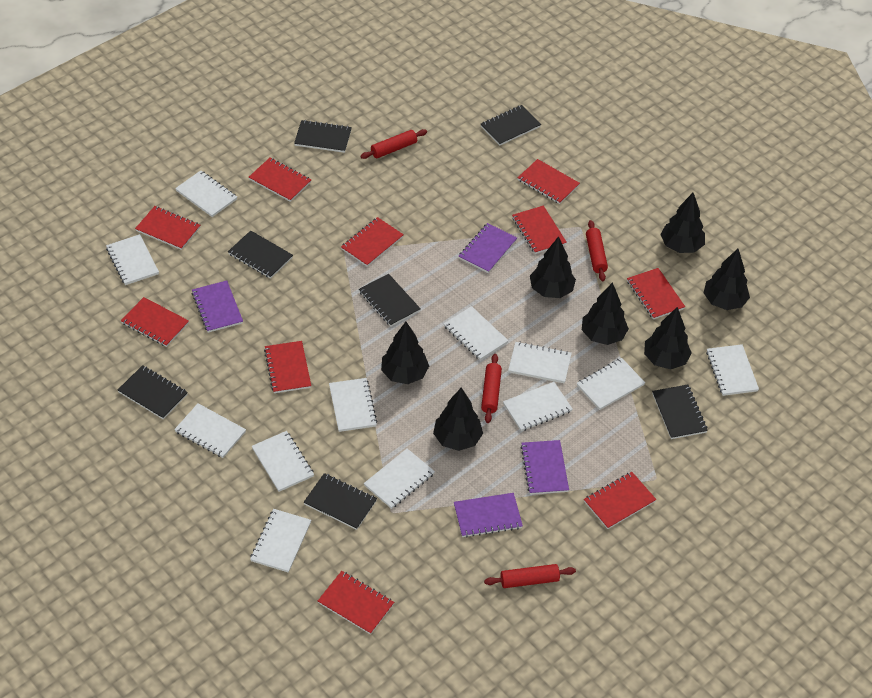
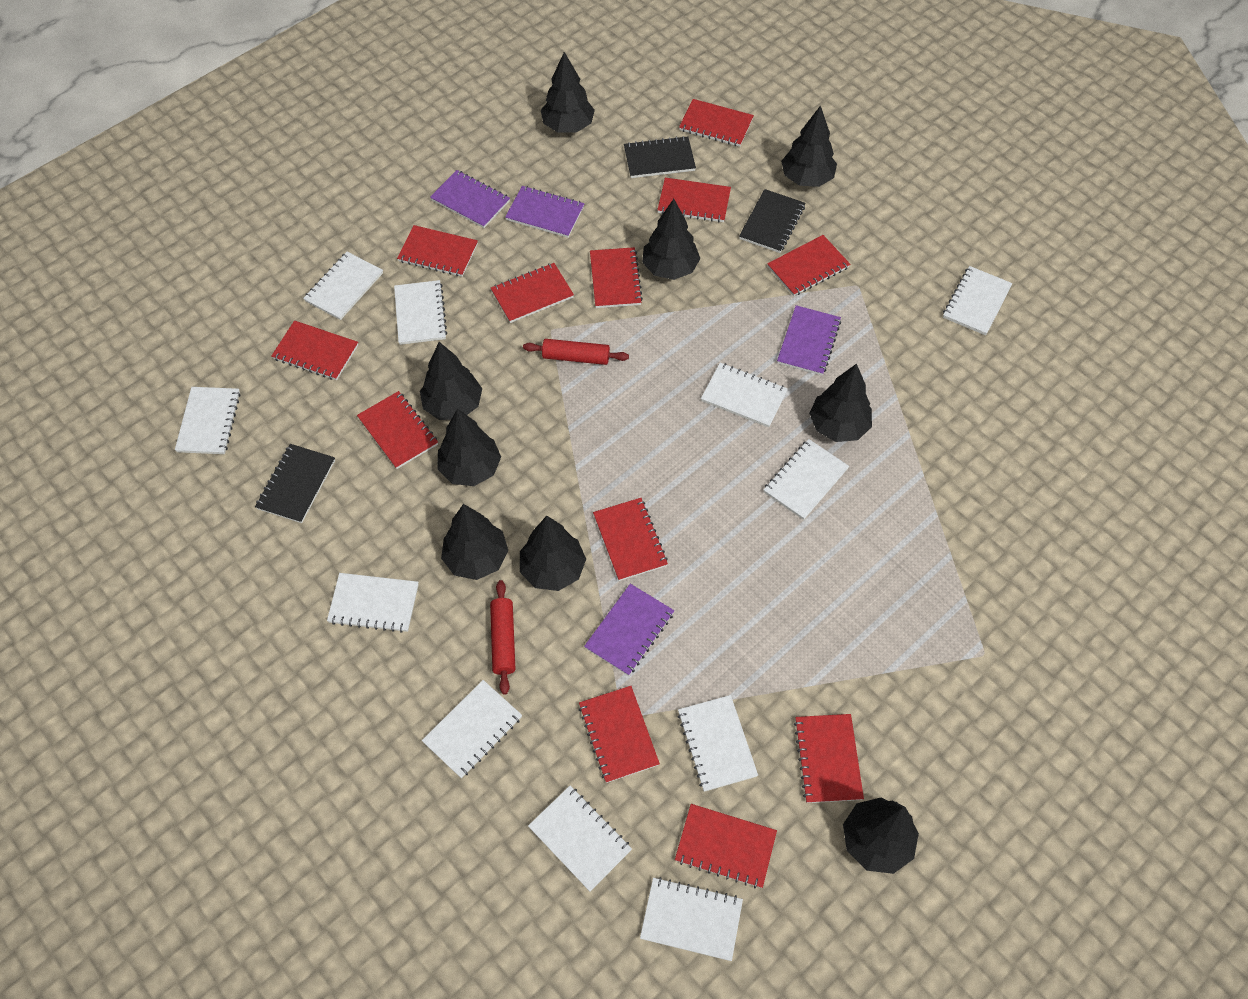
black notebook: [118,365,188,419] [228,231,293,279] [294,120,352,153] [304,473,377,530] [359,274,421,327] [481,105,541,146] [652,384,708,439] = 7 -> [255,444,335,523] [624,136,696,178] [739,189,805,253] = 3
black tree: [381,322,429,384] [433,388,483,451] [530,236,576,298] [582,282,629,345] [644,307,692,369] [660,193,705,253] [704,249,750,310] = 7 -> [420,342,482,420] [437,408,501,486] [441,504,508,580] [520,516,586,591] [541,52,595,133] [642,199,700,280] [781,105,837,187] [809,364,872,442] [843,798,919,874] = 9
red notebook: [121,297,189,347] [135,206,200,250] [249,158,311,202] [264,341,311,393] [318,571,394,635] [341,217,404,267] [512,206,567,254] [517,159,580,204] [584,472,656,529] [627,268,685,319] = 10 -> [271,320,358,380] [357,391,438,469] [397,225,478,277] [491,263,574,323] [579,686,660,783] [590,247,643,308] [593,498,668,581] [657,178,731,223] [675,804,777,888] [679,99,754,147] [767,235,850,296] [794,714,864,803] = 12
red rolling pin: [360,129,427,159] [481,354,502,423] [484,564,576,588] [586,220,608,281] = 4 -> [490,580,515,695] [523,339,629,365] = 2
white notebook: [106,234,159,285] [174,403,246,458] [175,170,237,217] [250,509,311,573] [252,431,314,492] [329,378,378,432] [364,449,435,509] [444,306,508,360] [503,382,573,431] [508,342,572,383] [577,358,645,410] [706,344,759,396] = 12 -> [175,387,241,454] [303,252,383,320] [327,573,419,633] [394,280,447,345] [422,680,522,778] [528,786,632,891] [640,877,743,961] [678,695,758,792] [701,363,788,428] [763,439,849,520] [943,266,1012,335] = 11

